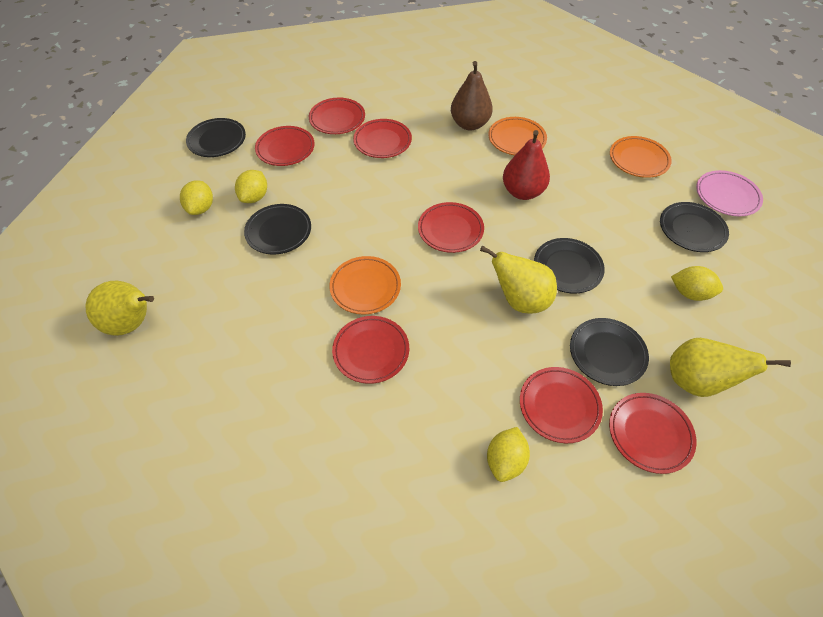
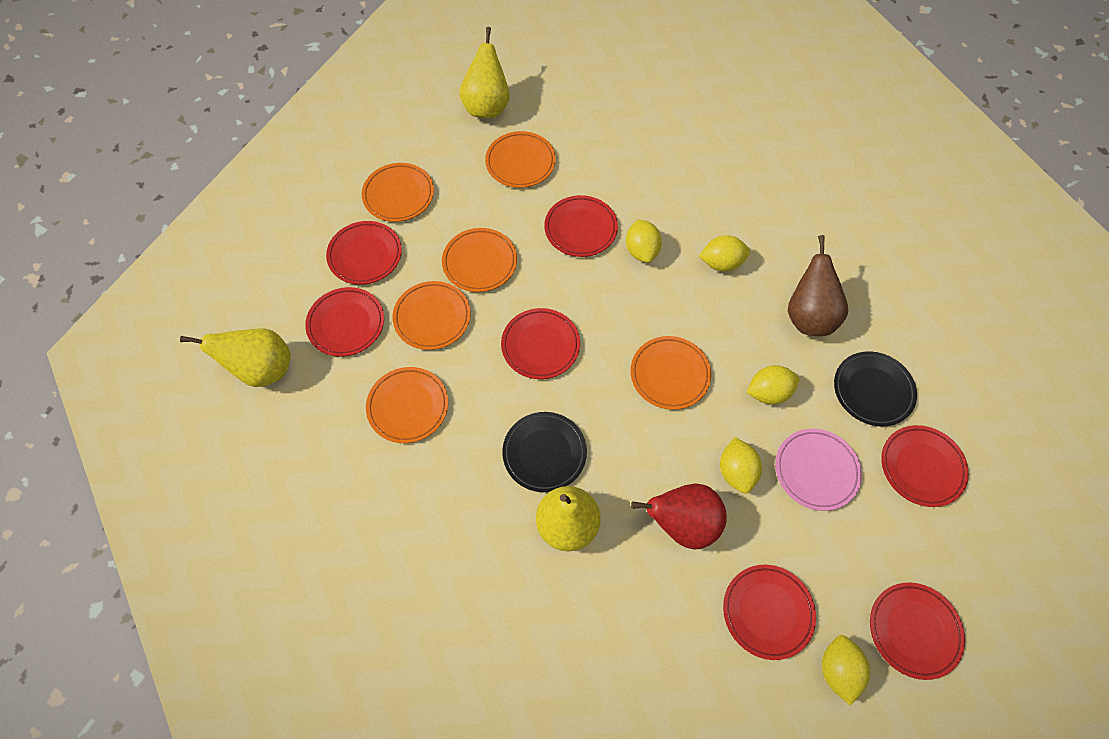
black plate: [186,118,246,157] [244,204,311,255] [534,238,605,293] [570,318,649,386] [660,202,729,252] = 5 -> [502,412,587,492] [834,351,917,426] = 2
orange plate: [329,256,401,315] [488,117,547,155] [610,136,672,178] = 3 -> [362,163,434,222] [366,367,448,443] [392,281,471,350] [442,228,517,292] [485,131,556,188] [631,336,711,410] = 6
yellow lemon: [180,180,213,215] [235,170,267,203] [487,427,530,482] [671,266,723,301] = 4 -> [626,219,662,263] [699,235,750,272] [720,437,762,494] [747,365,800,405] [822,635,870,706] = 5

